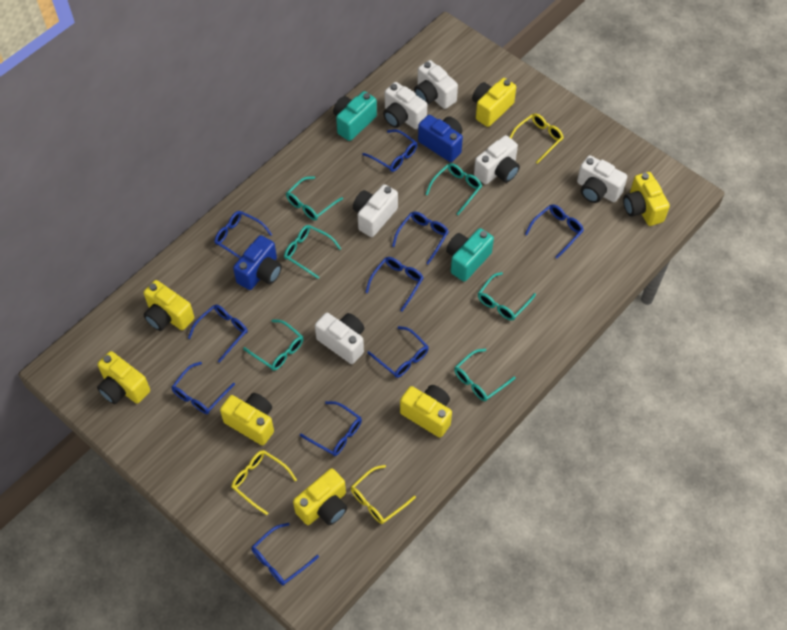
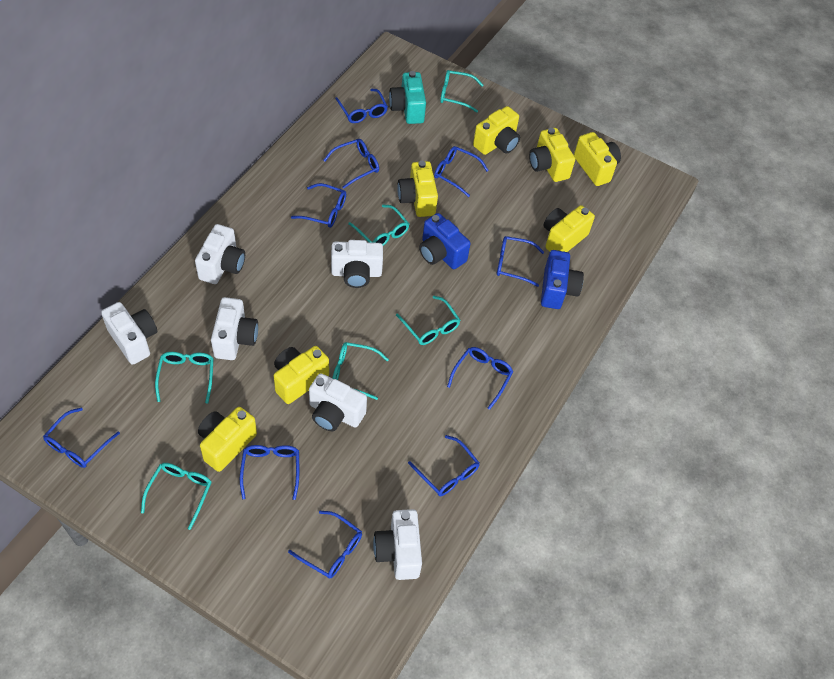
turquoise camera: [333,91,377,141] [446,228,494,282] = 2 -> [389,71,426,124] = 1
yellow glasses: [232,450,297,515] [351,465,416,524] [510,113,564,164] = 3 -> none = 0

